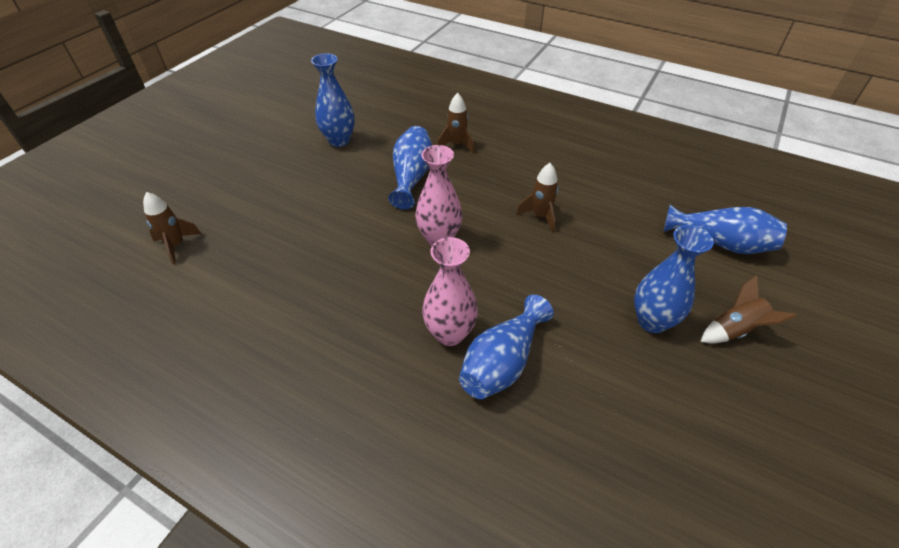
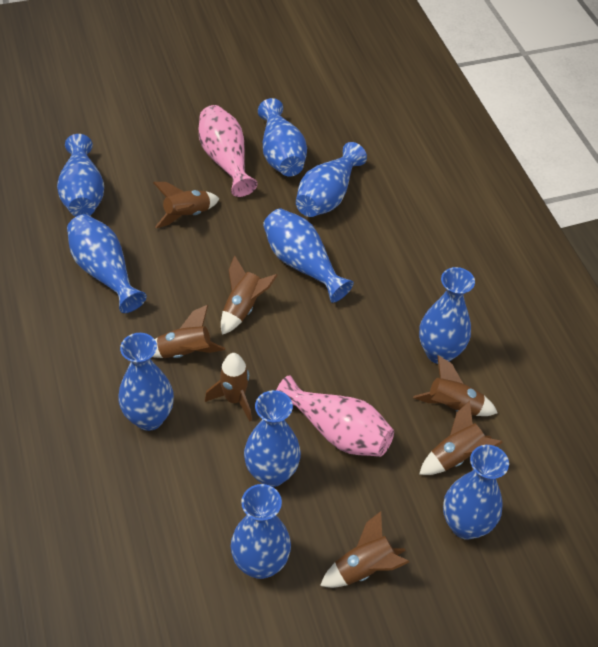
blue vase: [311,53,355,147] [388,126,432,209] [459,295,554,399] [634,225,714,333] [664,205,787,254] = 5 -> [57,134,104,217] [67,214,147,313] [118,333,174,431] [231,484,291,579] [244,390,301,487] [258,98,307,177] [263,208,354,303] [296,142,367,217] [419,267,475,364] [443,445,509,540] = 10
brown rocket: [143,192,201,265] [437,93,474,154] [516,163,558,233] [700,275,798,344] = 4 -> [152,305,225,358] [153,182,220,228] [205,353,252,421] [221,256,278,335] [320,511,409,588] [413,355,498,416] [419,401,503,475] = 7

